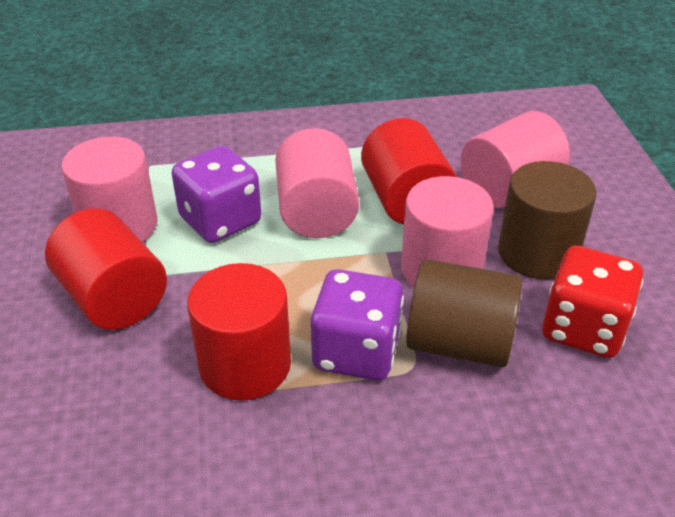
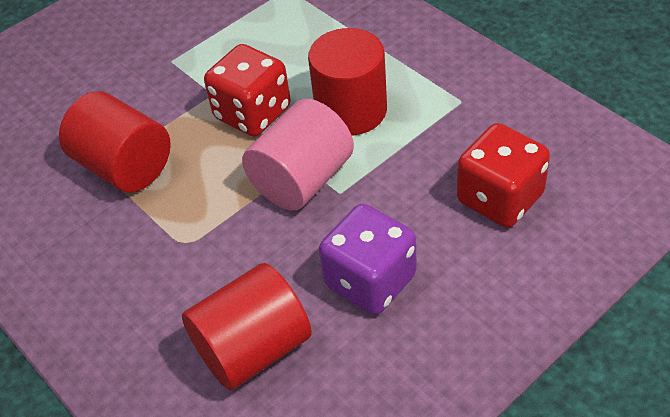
brown cylinder: [406,259,522,367] [498,161,596,279] = 2 -> none = 0
pink cylinder: [62,137,158,242] [275,128,359,238] [401,176,494,287] [460,111,570,208] = 4 -> [242,99,354,211] = 1
purple dice: [172,146,261,243] [311,269,404,381] = 2 -> [319,204,417,315] = 1
red dice: [542,246,643,358] = 1 -> [204,44,291,137] [457,123,550,228] = 2

